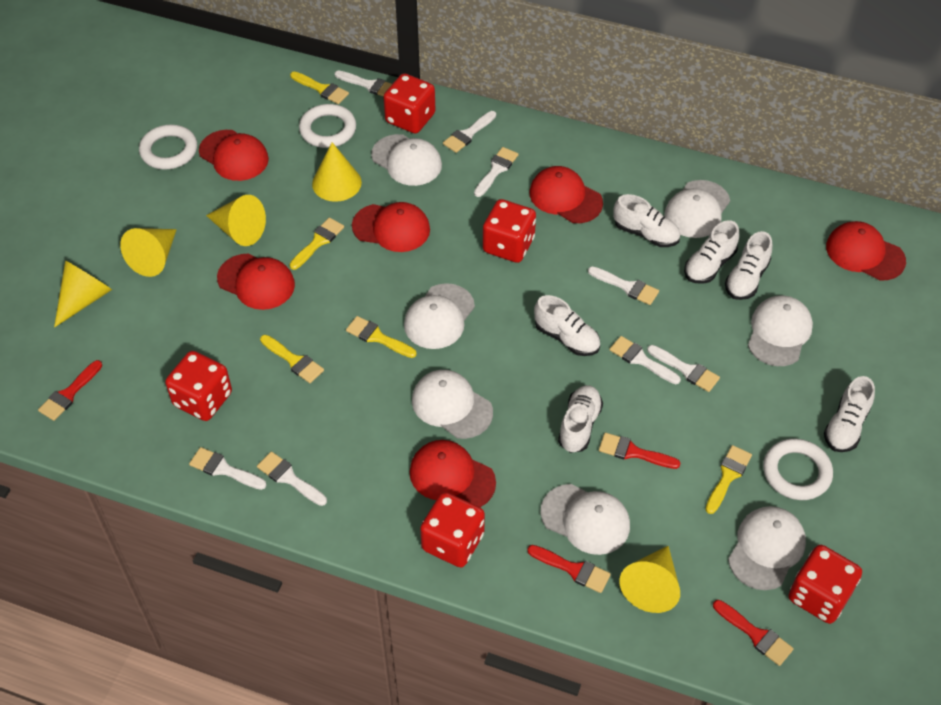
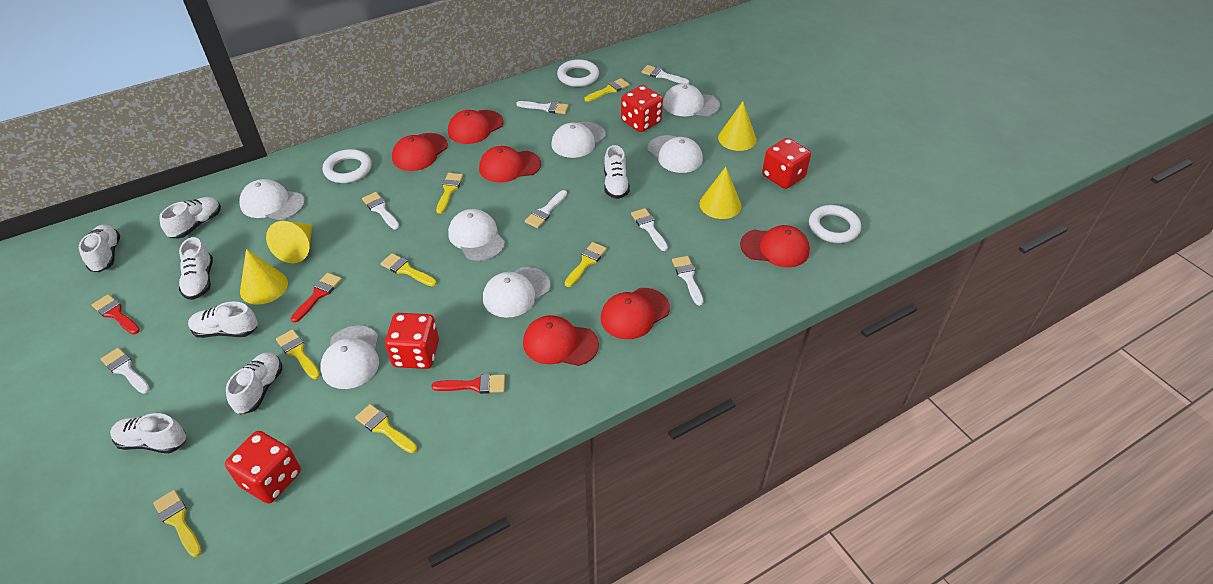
red brush: [38,360,102,421] [527,545,611,593] [599,433,680,469] [713,600,794,666] = 4 -> [92,294,140,335] [291,273,342,323] [431,374,505,394] = 3
red dice: [165,351,232,421] [383,73,435,134] [420,492,485,567] [483,199,536,263] [789,545,862,624] = 5 -> [225,431,301,504] [385,313,439,369] [621,85,663,132] [762,138,811,189] = 4
white brush: [189,447,267,490] [257,452,327,506] [335,70,392,97] [443,111,496,153] [474,147,518,197] [588,266,659,305] [609,336,681,384] [647,345,720,392] = 8 -> [101,348,150,394] [362,192,400,229] [516,101,569,114] [525,190,567,228] [631,208,668,251] [641,65,689,84] [672,256,703,306] = 7
white shoe: [534,295,600,356] [558,385,603,453] [613,194,680,247] [684,220,739,284] [725,231,772,300] [824,376,875,452] = 6 -> [79,225,120,272] [110,413,186,453] [159,197,221,239] [179,237,213,300] [188,301,258,338] [226,352,282,414] [604,145,630,199] = 7
yellow brush: [260,335,324,383] [290,71,349,104] [290,217,344,270] [346,316,417,358] [705,445,752,514] = 5 -> [153,490,202,557] [276,329,320,379] [355,404,417,453] [381,253,436,286] [436,173,463,214] [565,242,607,287] [585,78,630,102] = 7
yellow cone: [54,261,112,328] [120,228,177,277] [206,195,266,246] [312,142,362,202] [620,546,680,613] = 5 -> [240,249,288,305] [266,221,313,263] [700,167,742,219] [718,101,757,151] = 4

